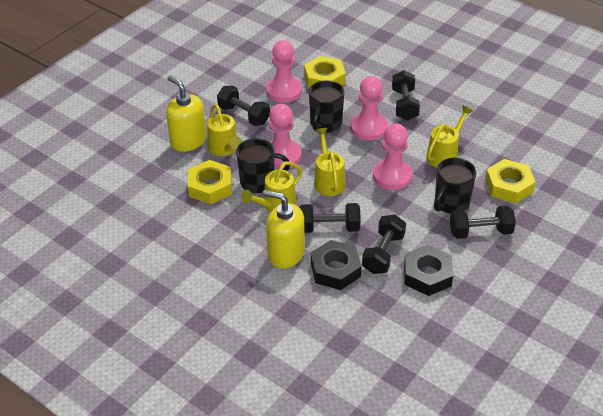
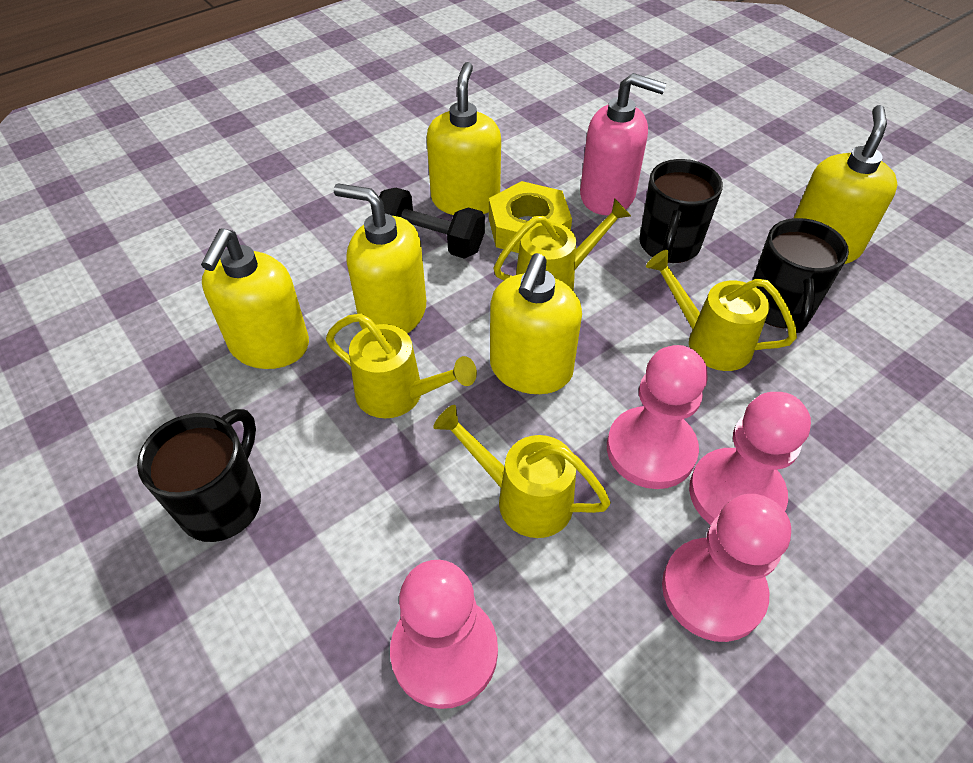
black dumbbell: [217,86,270,126] [299,203,361,233] [362,215,406,274] [392,70,420,121] [450,205,516,239] = 5 -> [379,188,485,259] = 1
black nut: [311,240,362,290] [404,245,453,296] = 2 -> none = 0
pink soap dispenser: none = 0 -> [580,73,666,215] = 1
yellow nut: [188,160,232,204] [304,56,346,88] [485,159,535,203] = 3 -> [489,181,572,253] = 1
yellow soap dispenser: [166,76,206,152] [263,190,305,268] = 2 -> [201,228,309,369] [334,183,426,333] [427,62,501,215] [490,253,582,394] [794,105,898,264] = 5

